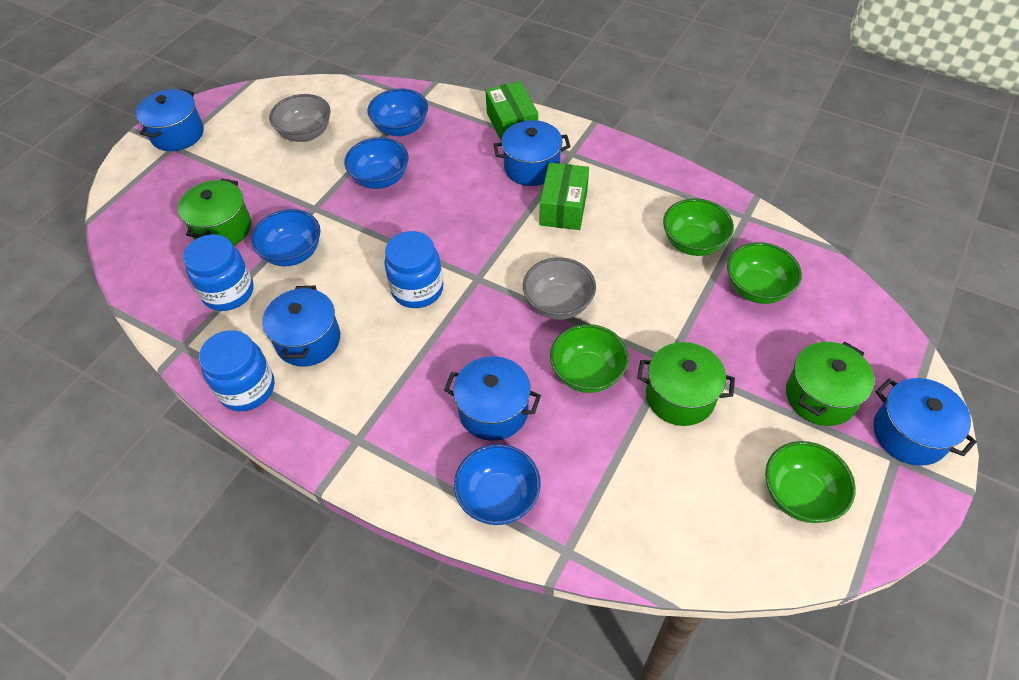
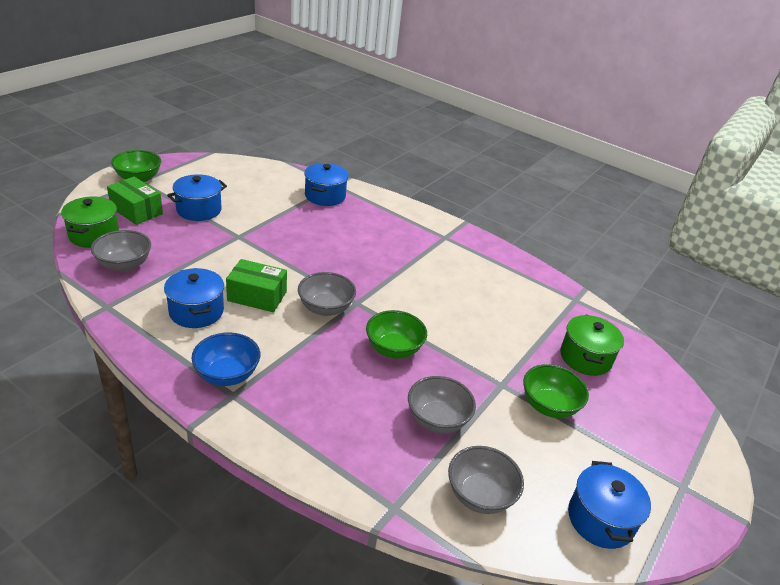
blue bowl: [251,209,320,267] [344,137,409,189] [367,88,428,136] [454,444,541,525] = 4 -> [192,332,260,386] = 1
blue jar: [183,234,254,311] [199,330,274,411] [384,231,443,308] = 3 -> none = 0
blue pot: [135,89,204,151] [262,286,340,367] [444,356,541,441] [493,120,571,186] [873,378,977,466] = 5 -> [164,268,224,328] [167,174,227,221] [304,163,349,206] [568,461,651,549] = 4
green bowl: [550,324,629,393] [663,198,734,256] [727,242,802,304] [765,441,856,523] = 4 -> [111,150,161,182] [366,310,427,358] [523,364,589,418] = 3
green pot: [178,179,251,246] [637,342,735,426] [786,342,875,426] = 3 -> [61,197,119,248] [560,315,624,376] = 2
grey bowl: [269,94,331,142] [523,257,596,320] = 2 -> [91,230,151,272] [298,272,356,316] [408,376,476,433] [448,446,524,514] = 4

